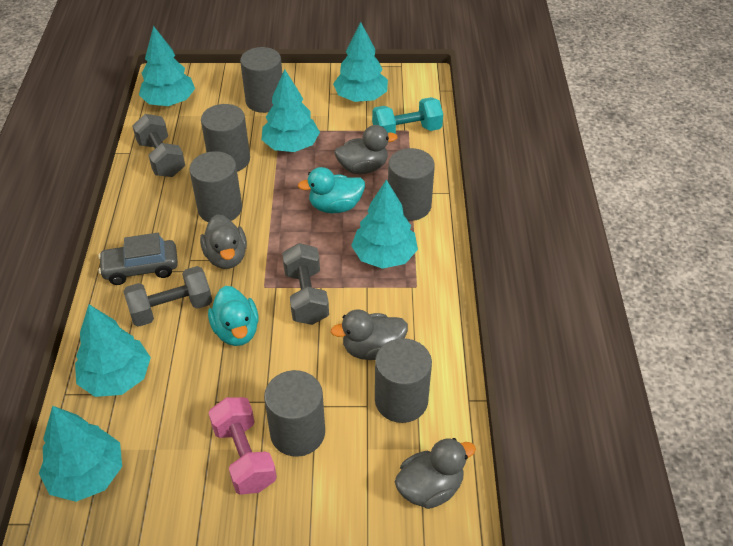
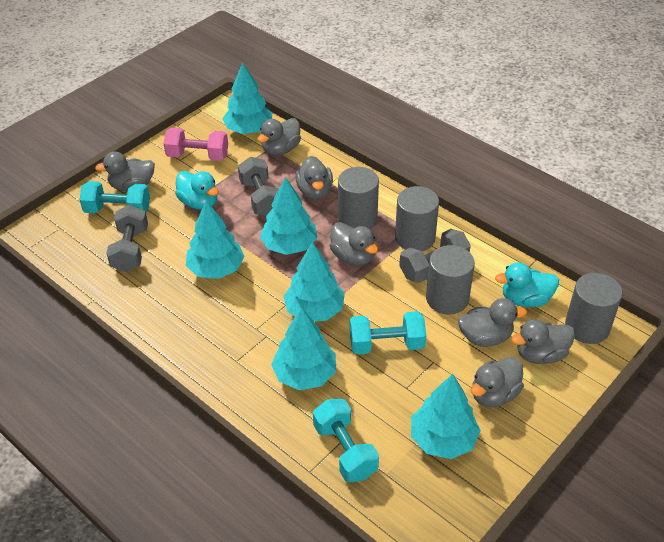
grey car: [98,233,178,285] = 1 -> none = 0
grey cylinder: [190,151,242,223] [201,104,250,172] [240,47,282,113] [264,370,325,457] [375,338,432,423] [388,148,435,221] = 6 -> [338,167,379,229] [395,186,439,251] [426,245,475,315] [565,273,622,344] = 4
grey duck: [200,214,247,269] [331,309,408,360] [335,125,398,174] [395,438,476,509] = 4 -> [95,151,155,191] [257,118,301,156] [295,156,333,200] [330,222,378,266] [458,298,527,347] [471,357,524,407] [511,319,575,364] = 7
turquoise dumbbell: [372,97,443,134] = 1 -> [80,181,150,213] [313,399,379,482] [350,311,426,355] = 3

